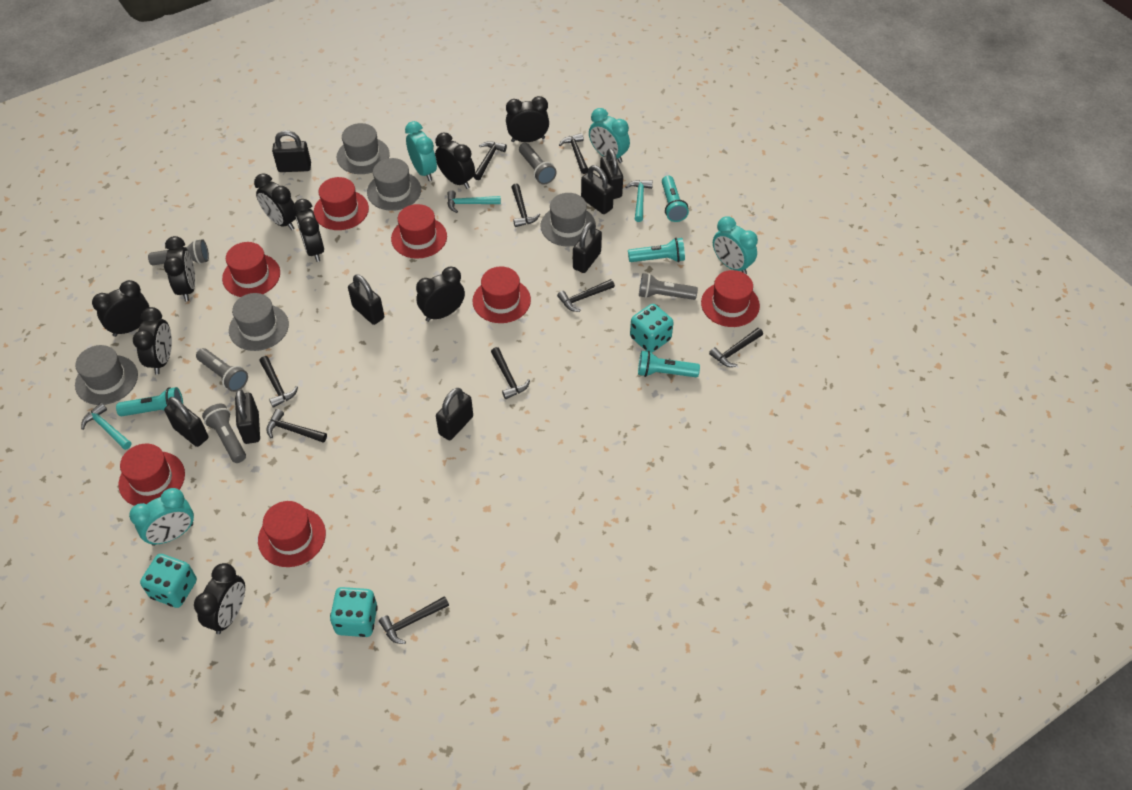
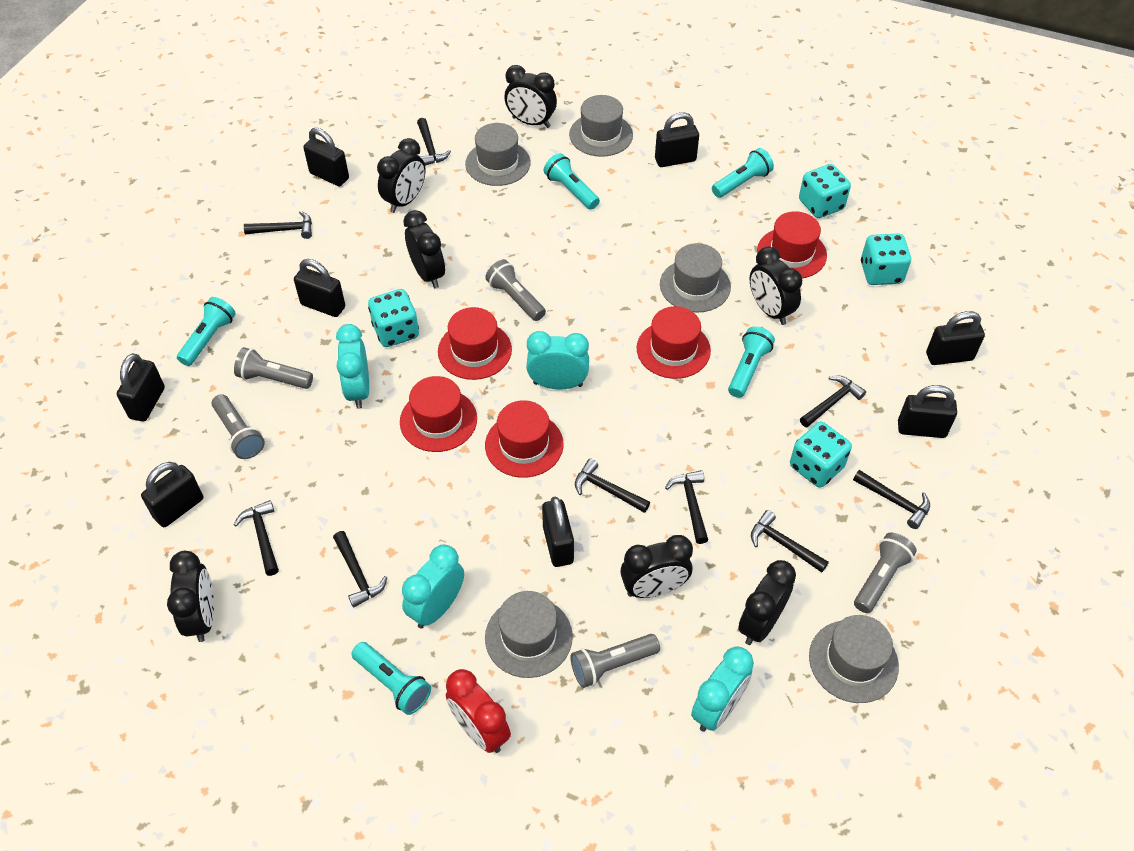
black clock: [92,280,149,337] [133,307,172,374] [164,236,195,301] [194,563,245,634] [254,174,296,230] [293,199,324,262] [416,266,465,322] [435,132,475,189] [506,96,549,142] = 9 -> [167,551,214,642] [377,138,425,213] [403,210,445,288] [504,65,557,128] [621,535,693,598] [738,560,796,645] [750,247,802,325] = 7
red clock: none = 0 -> [446,669,511,753] = 1
red hat: [118,444,185,506] [222,242,280,297] [258,501,326,567] [314,177,369,230] [391,204,447,259] [472,266,531,323] [701,270,760,327] = 7 -> [400,376,477,452] [438,307,512,380] [485,400,563,478] [637,306,711,379] [757,211,827,278] = 5
turquoise dice: [140,554,197,608] [330,587,378,637] [630,304,674,353] = 3 -> [368,289,419,347] [790,422,852,488] [799,164,851,218] [861,233,911,285] = 4
turquoise flashlight: [116,387,183,416] [628,238,685,262] [638,351,700,377] [662,175,689,222] = 4 -> [177,297,236,366] [351,642,431,715] [544,153,600,210] [712,148,774,198] [728,326,775,398] = 5
turquoise hammer: [81,403,132,450] [447,190,501,213] [625,180,653,222] = 3 -> none = 0

